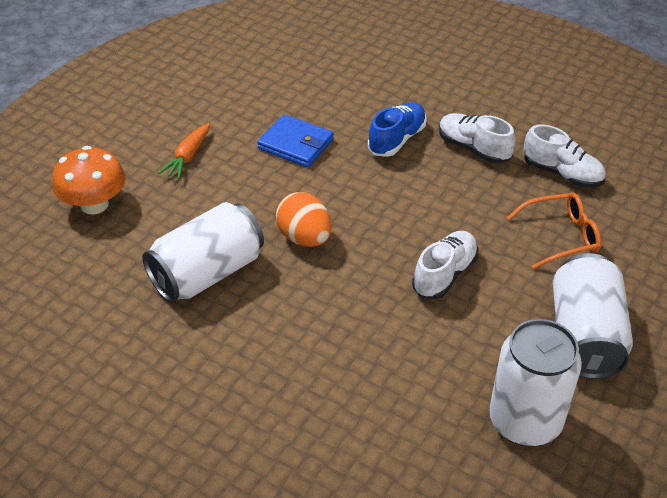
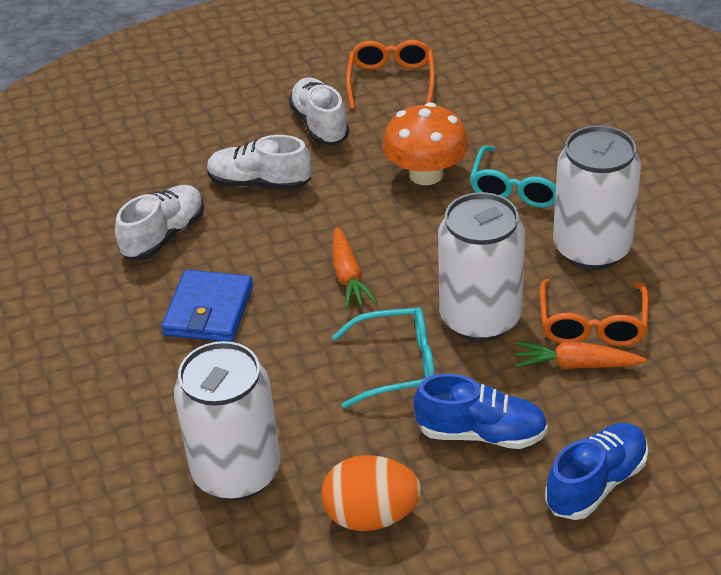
blue shoe: [368,102,427,157] = 1 -> [413,374,548,449] [545,423,648,520] = 2
orange carrot: [159,123,210,179] = 1 -> [332,227,377,309] [516,342,646,369] = 2
orange glasses: [507,192,601,269] = 1 -> [346,40,435,109] [540,279,649,346] = 2
turquoise glasses: none = 0 -> [332,307,435,408] [470,146,556,208] = 2

